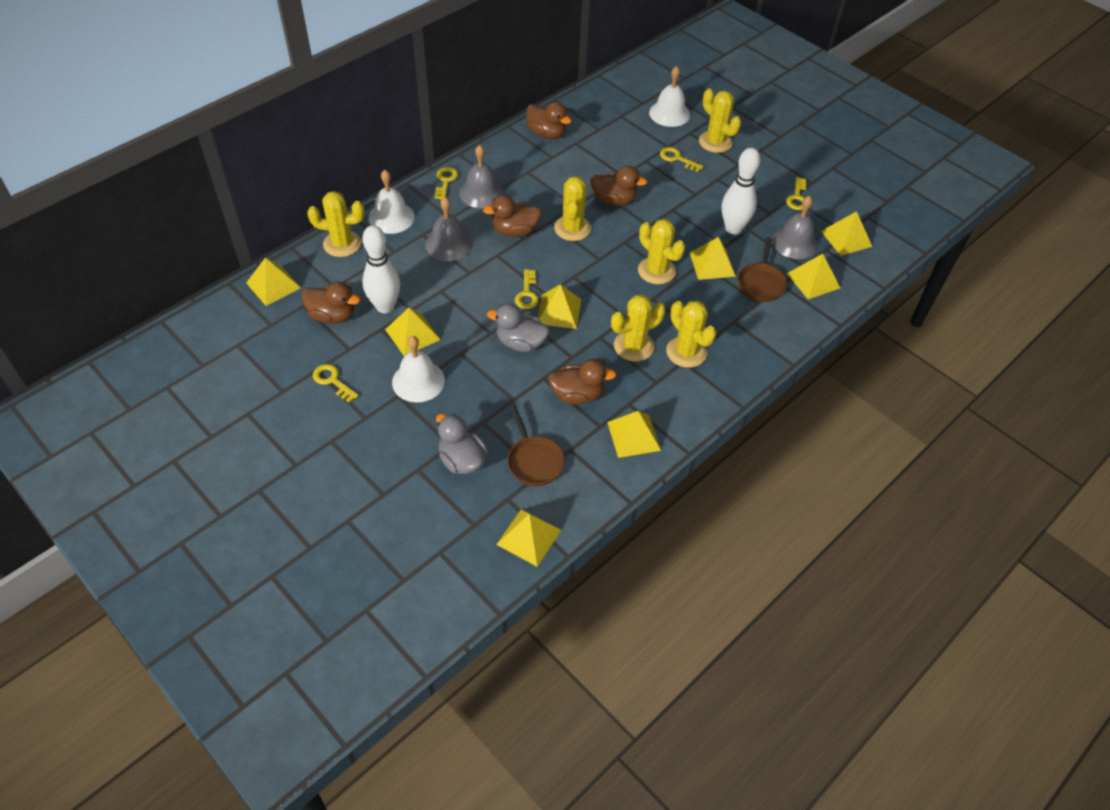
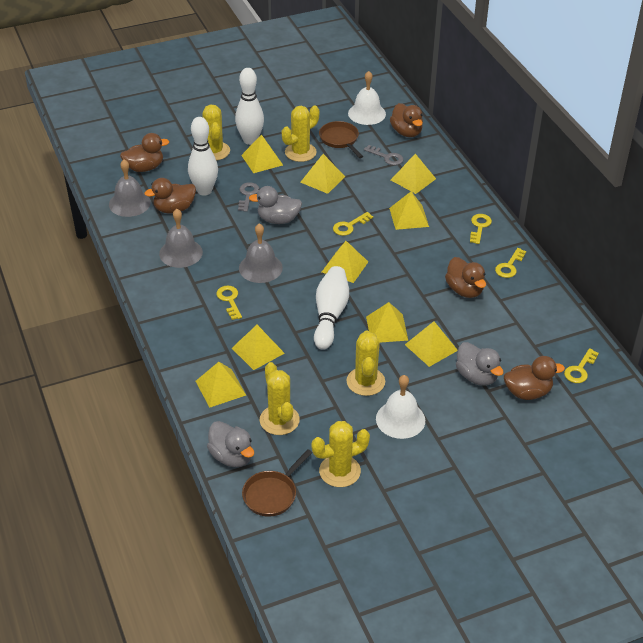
grey duck: [436,413,488,474] [487,303,550,352] = 2 -> [207,421,254,467] [249,186,302,224] [456,342,503,386] = 3
grey key: none = 0 -> [238,182,259,212] [364,145,403,165] = 2
white bell: [369,170,415,234] [392,336,445,402] [649,66,690,127] = 3 -> [348,71,386,125] [376,375,425,439] = 2
white bowling pin: [362,225,400,313] [722,147,760,234] = 2 -> [188,117,218,196] [235,68,264,145] [314,266,349,350] = 3
yellow cactus: [307,191,364,257] [554,176,591,241] [611,295,666,362] [638,219,685,284] [666,301,716,368] [699,88,741,153] = 6 -> [202,105,230,161] [260,362,300,435] [282,105,319,162] [312,421,370,487] [347,330,385,396] = 5
yellow pyramid: [246,258,301,306] [385,307,441,356] [496,509,561,567] [538,284,581,329] [607,411,661,458] [690,237,736,280] [787,254,840,299] [821,211,872,256] = 8 -> [196,362,246,408] [232,325,285,370] [241,134,283,173] [300,154,345,194] [322,241,368,283] [366,302,408,342] [389,192,429,230] [391,154,436,194] [405,321,458,367] = 9

